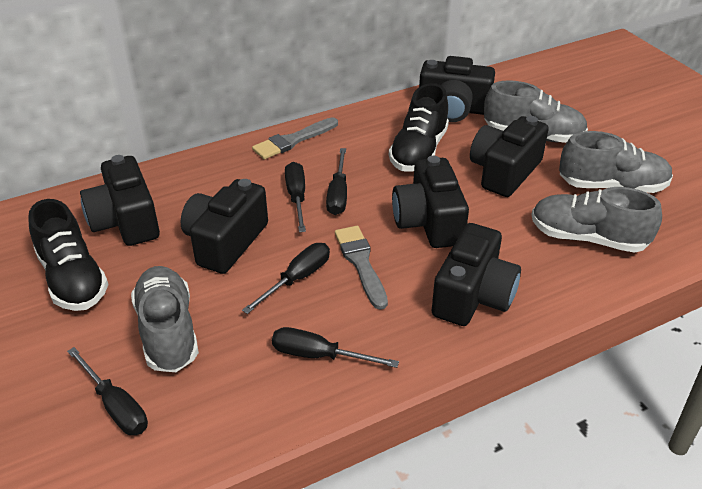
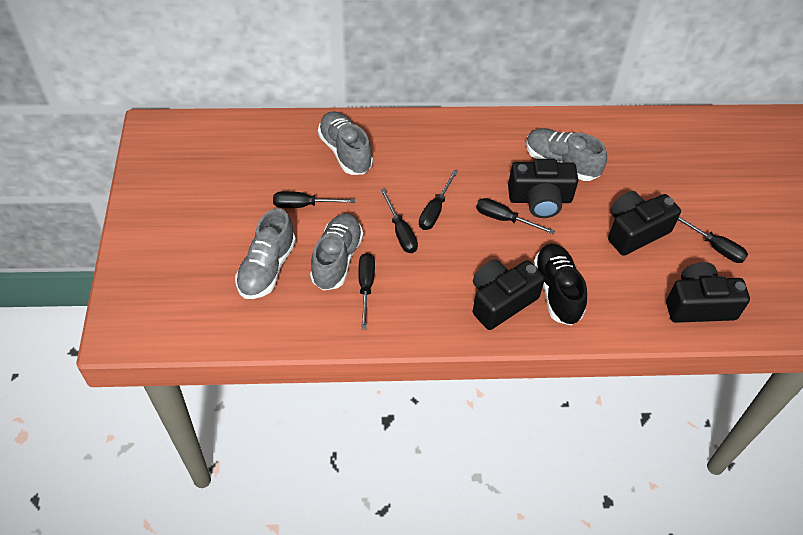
black camera: [80,155,160,246] [181,179,268,274] [392,156,469,248] [419,56,495,122] [432,223,521,326] [470,116,549,197] = 6 -> [473,259,545,330] [508,159,578,218] [608,191,681,256] [666,262,750,323] = 4
black screwdriver: [67,347,148,435] [242,243,330,314] [272,327,399,368] [285,162,306,232] [326,148,347,215] = 5 -> [273,191,355,208] [358,253,375,329] [380,189,418,253] [419,170,458,230] [476,198,555,234] [678,217,748,263] = 6
black shoe: [28,199,109,311] [389,83,449,172] = 2 -> [533,244,587,325] = 1
grey brush: [252,117,338,159] [335,226,388,310] = 2 -> none = 0

